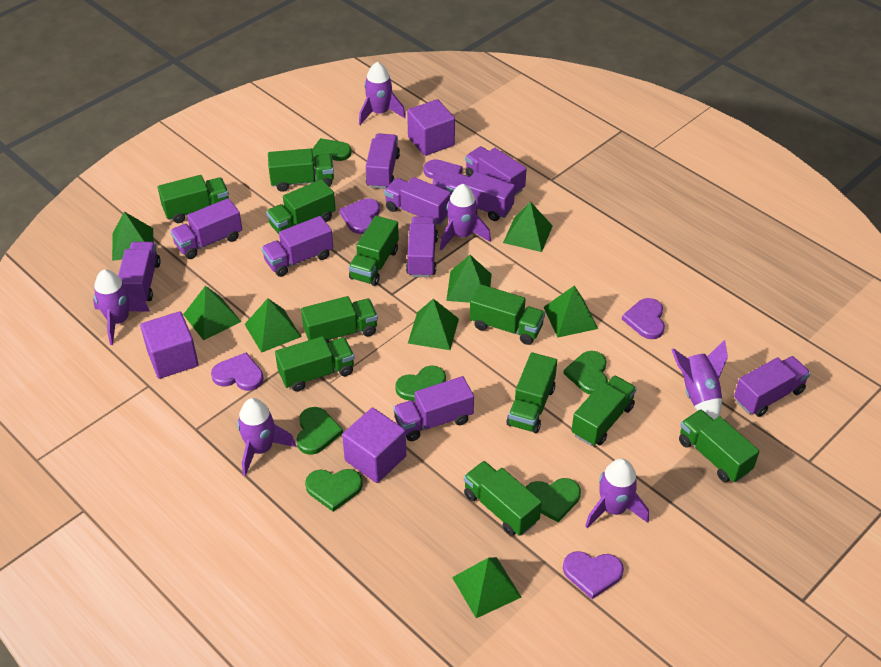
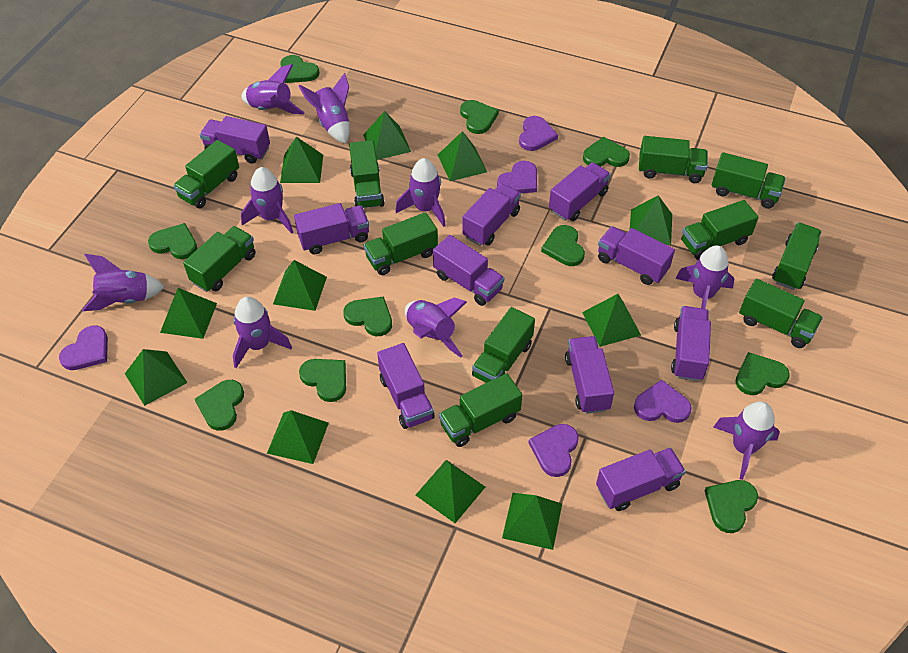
green heart: [297,407,343,455] [305,469,363,512] [312,138,352,166] [395,366,446,401] [526,478,581,522] [563,351,608,395] = 6 -> [148,223,197,259] [195,380,244,431] [280,55,319,83] [299,359,346,402] [343,296,392,336] [460,100,499,134] [541,225,585,266] [583,137,630,167] [704,480,758,533] [736,352,790,395] = 10
green pyramid: [112,212,153,261] [183,286,241,340] [245,298,301,353] [408,299,459,350] [446,255,492,303] [452,557,522,618] [503,201,553,252] [544,285,598,338] = 8 -> [125,349,187,406] [160,288,217,339] [267,410,329,464] [273,260,327,311] [280,136,323,183] [363,111,411,160] [416,460,485,523] [438,131,487,181] [502,493,562,550] [582,294,641,347] [630,195,672,245] = 11
purple cube: [140,311,199,379] [342,408,406,483] [407,99,455,156] = 3 -> none = 0
purple rocket: [93,269,150,345] [237,398,296,476] [359,62,406,125] [440,184,491,251] [585,458,649,528] [671,340,728,420] = 6 -> [82,254,164,311] [233,297,292,368] [241,64,305,114] [241,167,293,234] [299,73,350,144] [395,158,446,227] [405,297,467,358] [676,245,734,309] [714,401,780,480] = 9

